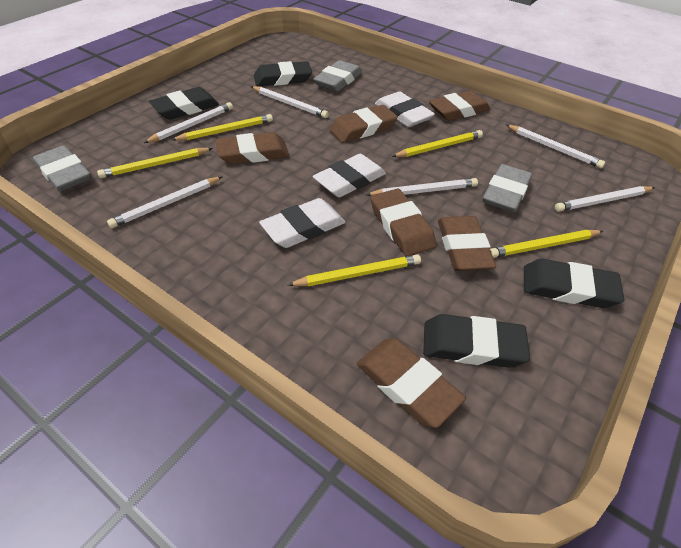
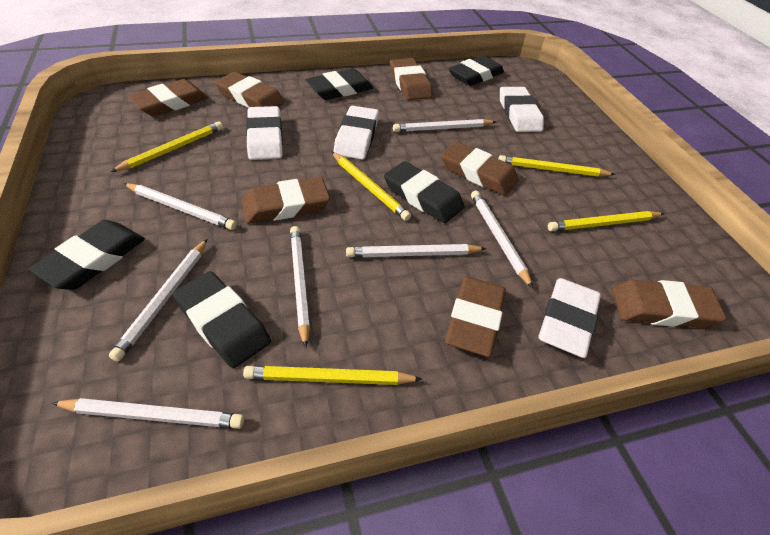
black eraser: [149,87,219,120] [254,61,312,86] [423,314,530,368] [524,259,624,308] = 4 -> [29,220,145,290] [173,271,271,368] [306,69,373,100] [384,161,464,223] [449,55,504,86] = 5
brown eraser: [216,132,289,164] [329,105,397,143] [357,338,466,428] [371,189,436,256] [429,91,491,121] [438,216,496,271] = 6 -> [128,79,208,116] [215,72,285,108] [242,177,330,224] [390,58,433,100] [441,141,519,196] [445,276,506,357] [612,280,726,328] = 7
grey eraser: [33,145,91,191] [313,60,362,91] [483,164,532,212] = 3 -> none = 0
white eraser: [259,198,345,248] [313,154,386,197] [375,91,435,127] = 3 -> [246,106,283,160] [334,106,379,159] [500,87,544,132] [539,278,601,358] = 4
white pencil: [107,177,222,228] [144,102,233,143] [251,86,329,118] [366,178,478,196] [506,125,605,169] [555,186,655,212] = 6 -> [51,398,244,429] [109,239,207,361] [123,183,237,230] [290,226,310,348] [346,244,486,257] [393,119,496,132] [471,190,533,289] = 7

